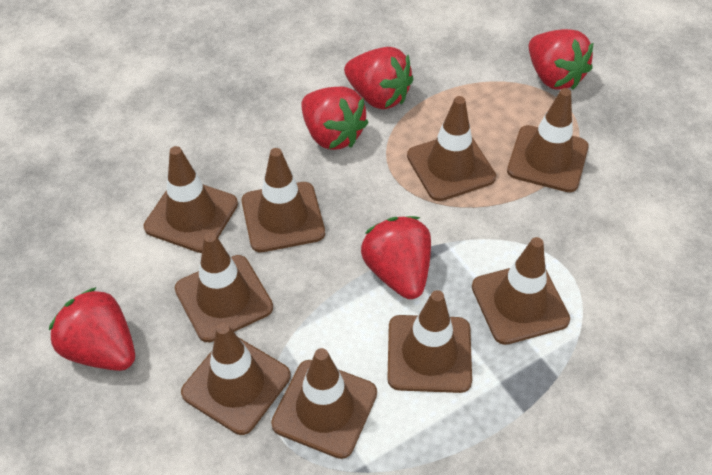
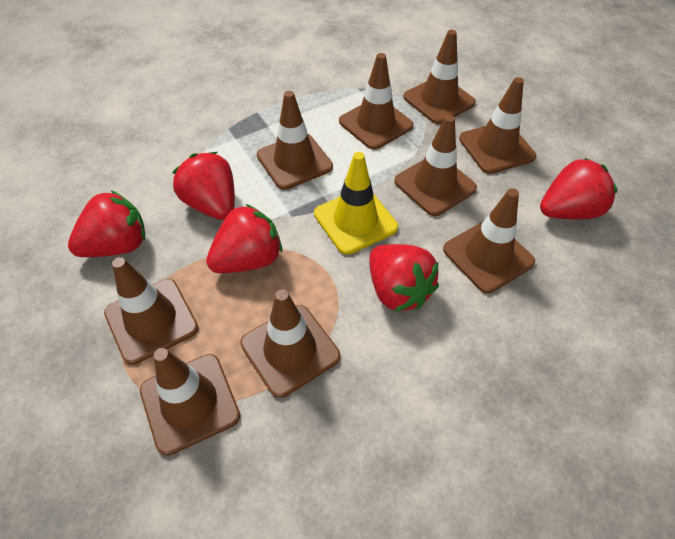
yellow traffic cone: none = 0 -> [314,152,398,255] = 1

